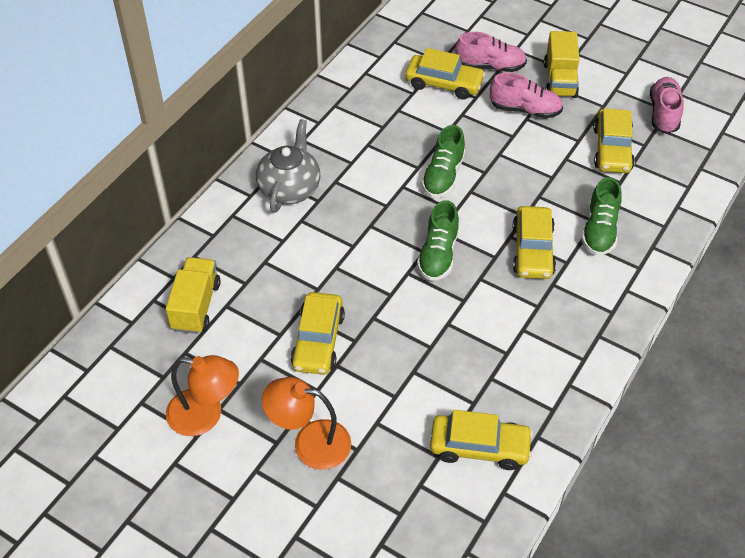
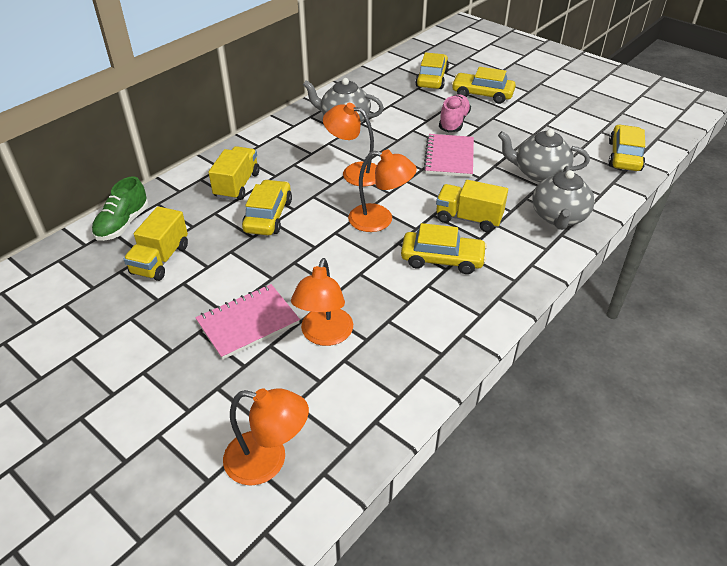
green shoe: [417,200,459,281] [421,125,465,198] [581,177,622,256] = 3 -> [92,176,149,241] = 1
grey teapot: [256,119,320,213] = 1 -> [303,78,384,122] [498,129,590,182] [532,166,595,230] = 3
orange lamp: [166,355,239,436] [262,377,351,470] = 2 -> [223,388,309,486] [291,258,353,346] [323,103,377,186] [348,149,417,232] = 4
pink notebook: none = 0 -> [195,284,300,360] [424,134,474,177] = 2
pink shoe: [455,32,527,72] [490,72,563,118] [650,77,684,134] = 3 -> [439,94,471,132] = 1
yellow truck: [166,257,221,334] [544,31,579,98] = 2 -> [124,206,188,281] [208,146,260,200] [436,180,508,232] = 3

